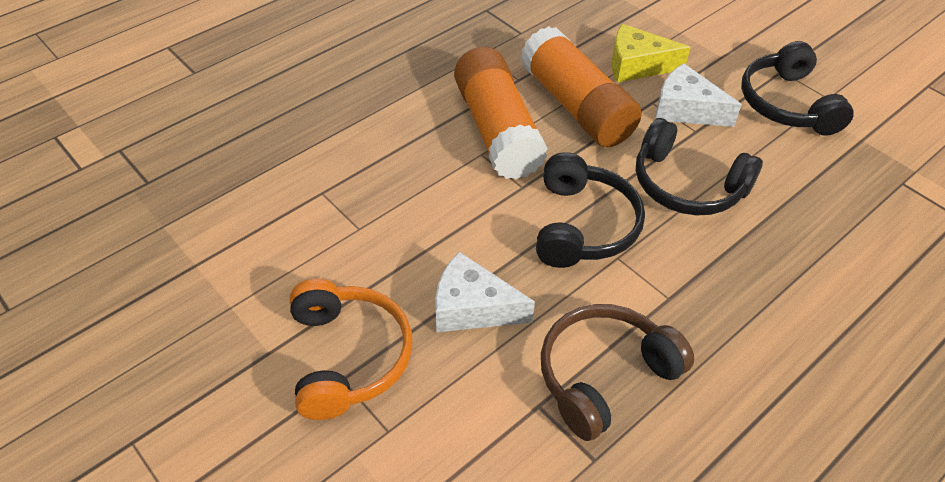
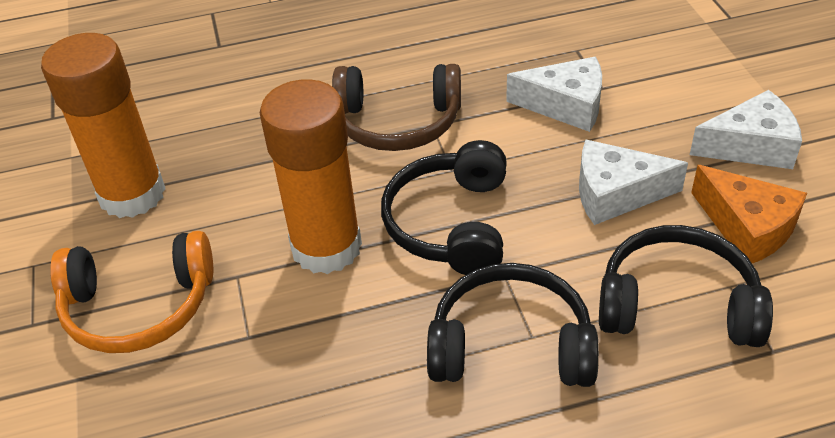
orange cheese: none = 0 -> [691,165,807,263] = 1
white cheese: [435,252,535,332] [656,63,742,127] = 2 -> [506,57,602,132] [579,140,688,225] [690,90,802,169] = 3
yellow cheese: [612,24,691,83] = 1 -> none = 0

